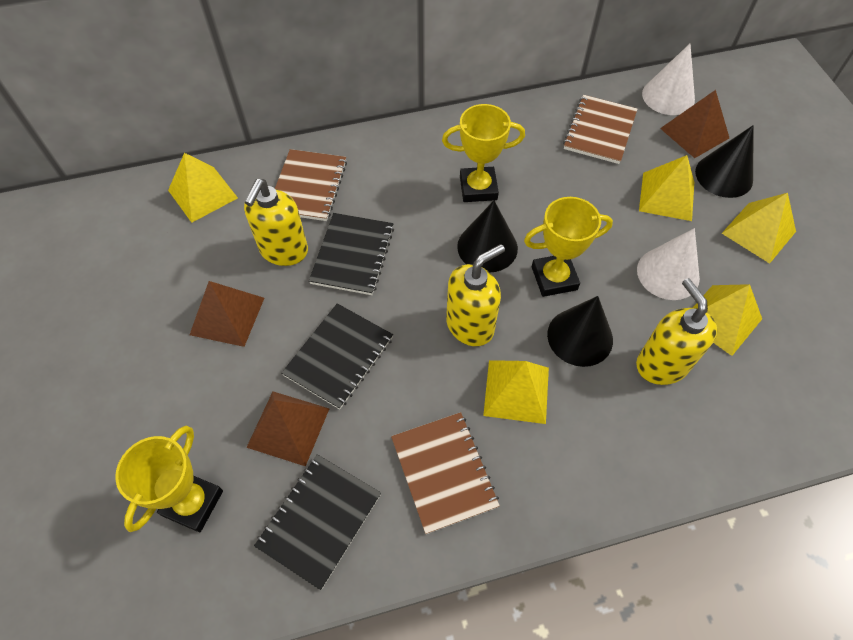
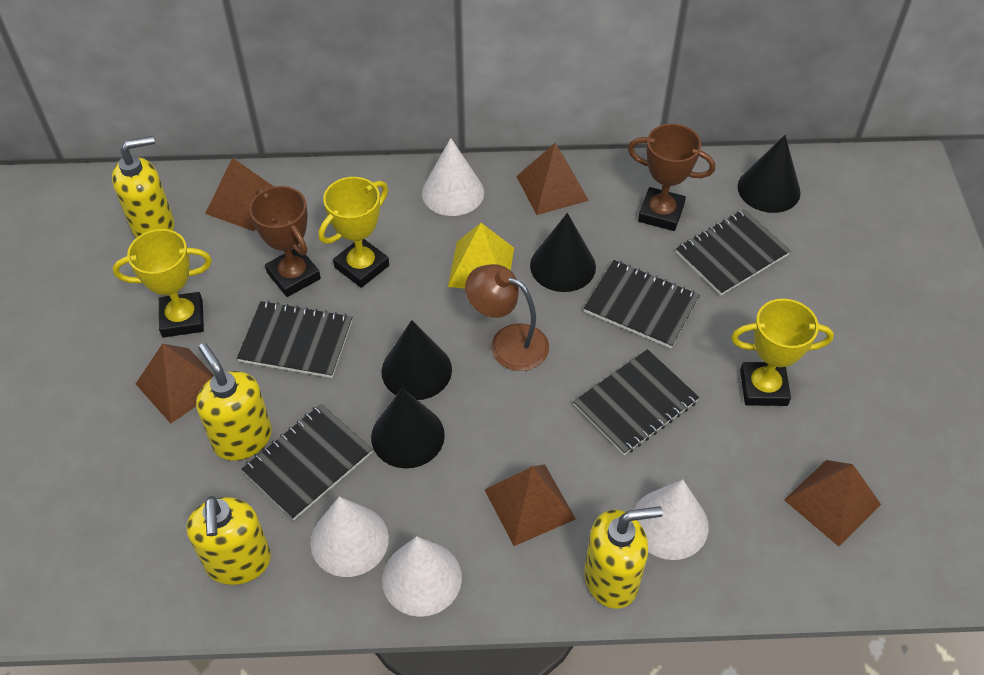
black cone: [457,200,518,272] [547,296,613,367] [695,125,754,198] = 3 -> [371,388,445,468] [381,320,452,400] [530,213,596,292] [738,135,801,213] = 4
black notebook: [254,454,381,590] [282,303,393,410] [309,213,394,295] = 3 -> [237,301,353,378] [241,404,373,520] [573,349,699,455] [584,260,700,348] [676,209,791,295] = 5
brown lamp: none = 0 -> [465,264,549,371] = 1
brown notebook: [275,149,347,221] [391,412,500,534] [563,95,637,164] = 3 -> none = 0
brown pyramid: [190,281,264,347] [246,392,330,466] [660,90,729,158] = 3 -> [136,344,214,424] [205,158,274,231] [485,464,576,546] [516,143,589,215] [784,460,881,547] = 5
brown trophy: none = 0 -> [249,186,321,297] [628,124,715,231] = 2
white cone: [637,228,700,300] [642,44,695,115] = 2 -> [310,497,389,577] [382,536,462,617] [422,138,484,216] [633,479,709,560] = 4
yellow pyramid: [168,153,238,223] [483,360,549,424] [639,155,694,221] [693,284,762,356] [722,193,796,264] = 5 -> [448,223,514,289] = 1
yellow soap dispenser: [244,179,308,266] [446,244,505,346] [636,278,717,385] = 3 -> [112,136,174,238] [186,496,271,585] [196,343,272,461] [584,506,663,609] = 4

